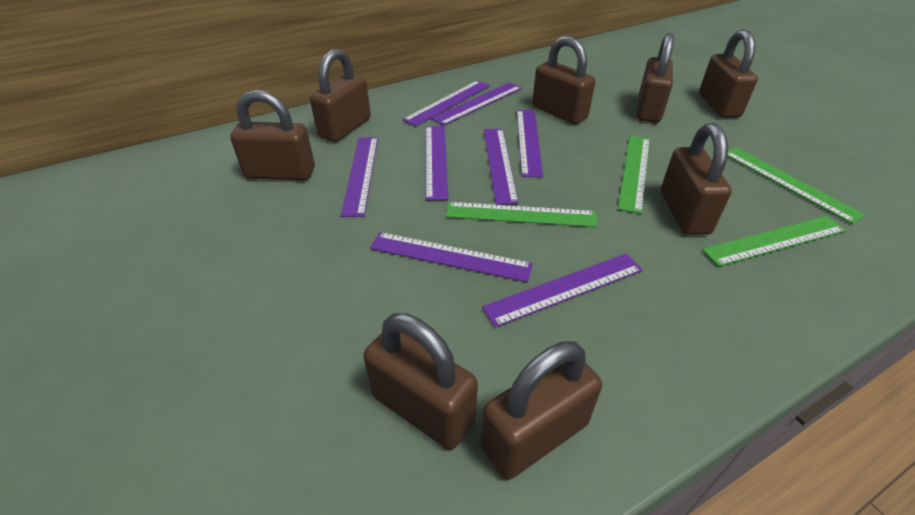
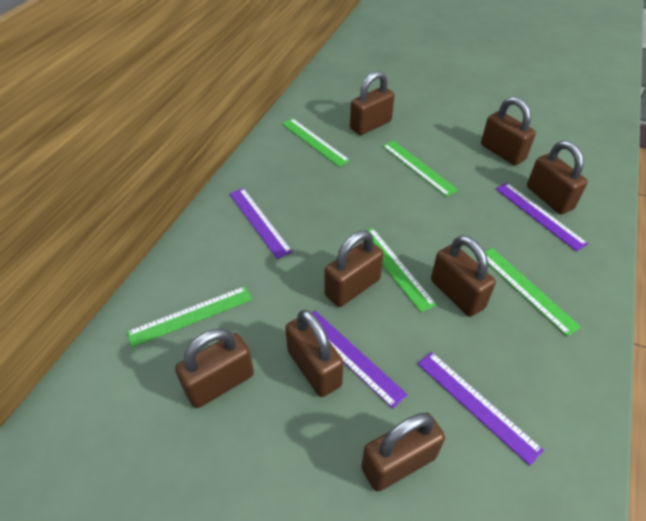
green ruler: [446,202,598,227] [618,136,650,214] [702,216,846,267] [728,147,866,224] = 4 -> [127,286,252,347] [282,118,350,167] [363,228,437,313] [382,140,458,197] [485,248,581,336] = 5
purple ruler: [341,137,378,217] [370,232,533,282] [402,80,490,127] [426,126,448,201] [431,82,522,126] [482,254,643,328] [484,129,519,205] [517,110,543,178] = 8 -> [229,188,293,259] [313,311,408,409] [418,352,544,466] [496,183,588,251] = 4

